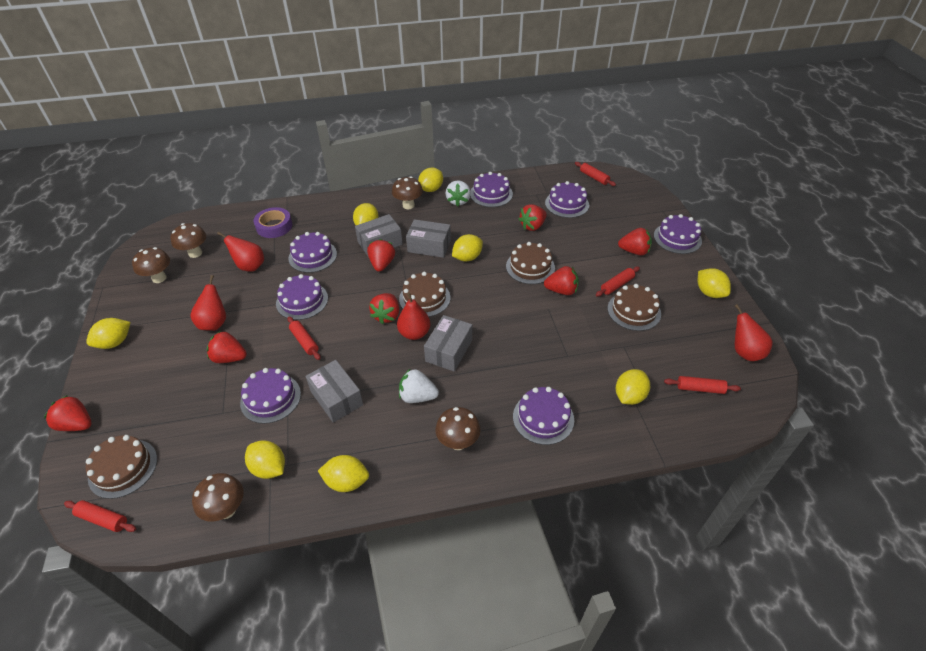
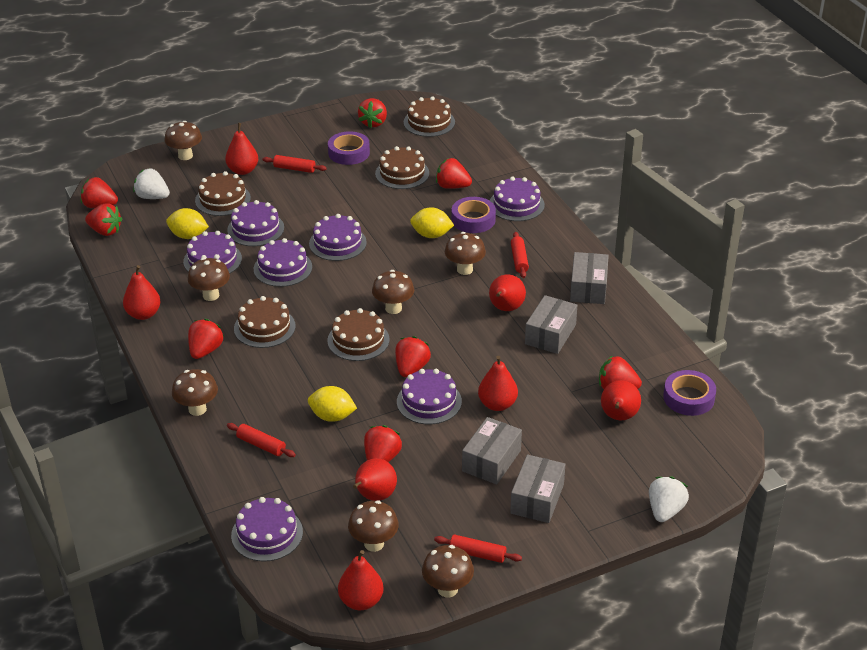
brown cake: [86,435,157,499] [399,272,450,317] [506,242,555,284] [607,284,661,331] = 4 -> [195,171,251,216] [234,296,296,348] [327,308,390,361] [375,146,429,189] [404,96,455,137] = 5
brown mushroom: [132,247,170,283] [171,223,206,258] [192,473,244,522] [392,176,423,209] [435,407,481,450] = 5 -> [165,121,202,160] [172,369,218,416] [188,258,230,301] [348,500,399,552] [372,270,414,314] [422,545,474,598] [445,232,486,275] = 7
purple tape: [254,207,292,238] = 1 -> [328,131,370,165] [452,197,496,233] [663,370,716,416] = 3
red pear: [190,275,226,331] [217,232,264,272] [397,293,430,340] [735,304,772,361] = 4 -> [123,265,161,320] [225,123,258,175] [338,550,384,610] [353,458,397,501] [478,356,518,411] [489,275,526,311] [601,380,641,420] = 7
red rolling pin: [64,500,136,532] [287,316,321,360] [575,162,616,186] [596,266,640,296] [664,376,741,394] = 5 -> [227,423,296,457] [262,155,327,173] [434,534,522,563] [511,232,529,278] = 4
red strawberry: [44,395,92,431] [207,331,247,363] [367,239,395,272] [369,293,399,324] [518,204,547,231] [544,266,579,295] [618,228,652,255] = 7 -> [81,177,118,208] [85,203,122,236] [188,319,224,359] [358,98,387,128] [364,425,402,462] [395,336,431,377] [436,158,472,189] [599,355,642,389] = 8
yellow lemon: [86,318,131,349] [245,440,285,479] [318,455,369,492] [353,203,378,225] [418,168,443,192] [452,234,483,262] [616,369,650,405] [698,268,731,298] = 8 -> [166,208,209,239] [308,386,357,422] [410,207,454,238] = 3

